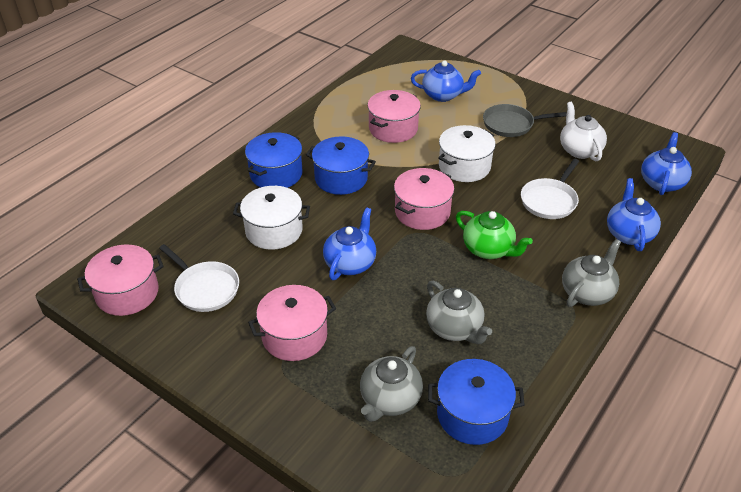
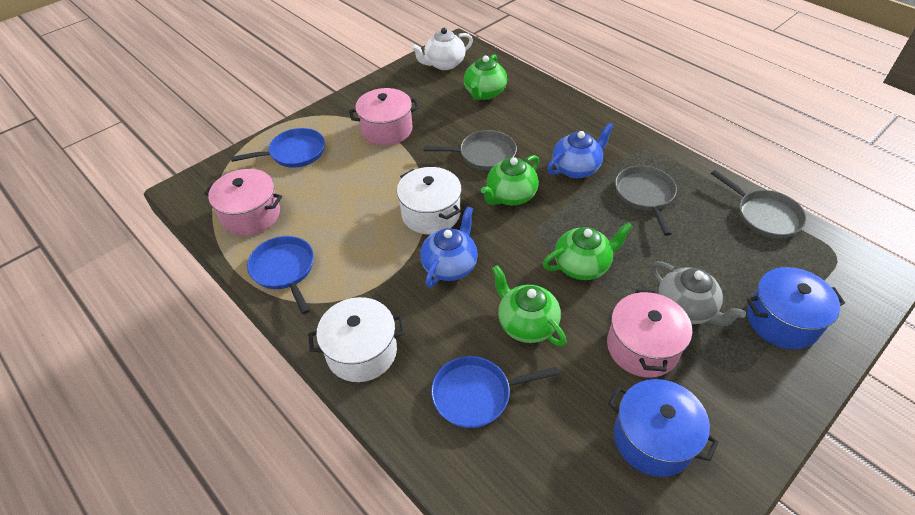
blue pan: none = 0 -> [231,128,325,168] [247,236,314,314] [431,356,559,428] = 3
blue pot: [245,132,303,188] [306,136,376,195] [428,359,525,445] = 3 -> [608,379,719,477] [747,267,845,349] = 2
blue teapot: [323,207,376,280] [411,60,481,102] [607,178,661,251] [641,132,692,195] = 4 -> [420,206,478,288] [547,123,614,178] = 2
green teapot: [456,211,533,259] = 1 -> [464,54,507,100] [481,155,539,205] [492,265,566,346] [543,223,633,280] = 4
grey pan: [483,104,567,137] = 1 -> [423,130,517,171] [615,165,677,236] [711,170,807,239] = 3
grey teapot: [360,346,423,422] [426,281,492,344] [562,239,621,307] = 3 -> [651,261,746,326] = 1
pink pot: [77,244,164,316] [248,285,336,361] [367,90,421,143] [394,168,454,230] = 4 -> [204,169,282,236] [349,88,419,146] [607,289,692,377] = 3
white pan: [159,244,239,312] [521,159,579,219] = 2 -> none = 0

